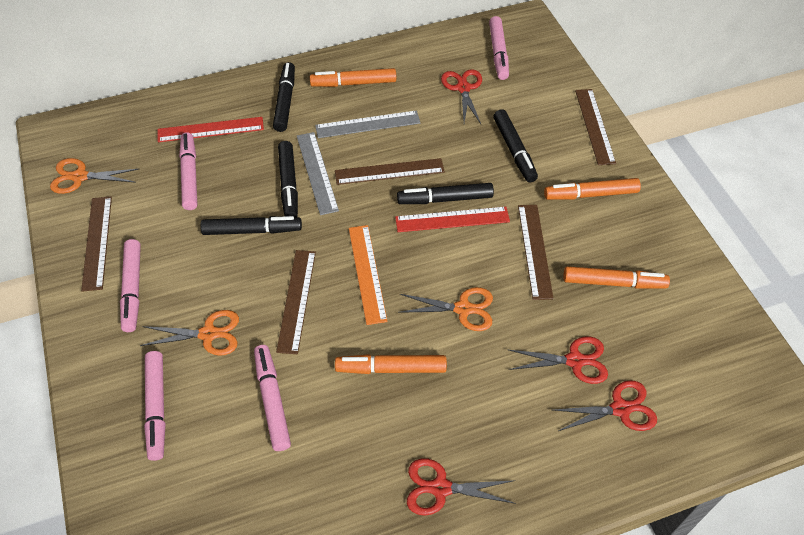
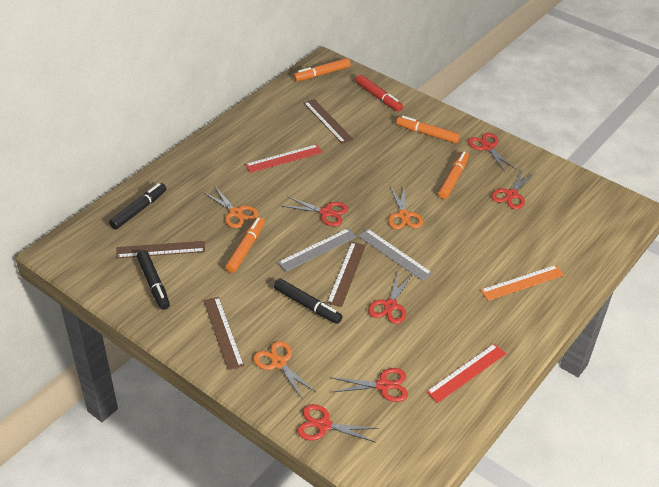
black marker: [200,216,302,235] [273,62,295,132] [278,141,298,217] [397,183,494,204] [493,109,538,183] = 5 -> [109,183,167,229] [137,250,170,310] [274,278,343,324] = 3
brown ruler: [81,197,112,292] [276,250,316,354] [335,158,445,185] [518,205,554,300] [575,89,616,165] = 5 -> [116,241,205,258] [204,297,244,370] [304,99,353,144] [327,242,366,307] = 4
pink marker: [120,239,141,332] [144,351,166,461] [179,132,197,210] [254,345,291,451] [489,16,509,80] = 5 -> none = 0
red marker: none = 0 -> [356,75,403,112] = 1
red scissors: [407,458,516,516] [441,69,482,124] [507,336,608,384] [553,380,657,431] = 4 -> [282,196,348,226] [297,404,379,442] [333,368,408,402] [368,273,413,324] [468,133,516,172] [491,169,535,209] = 6

